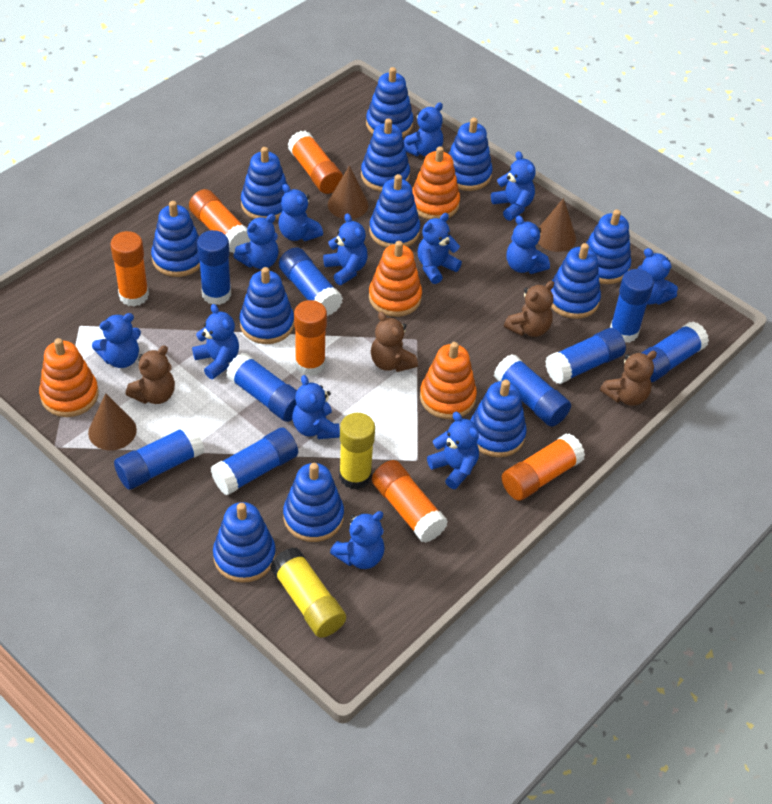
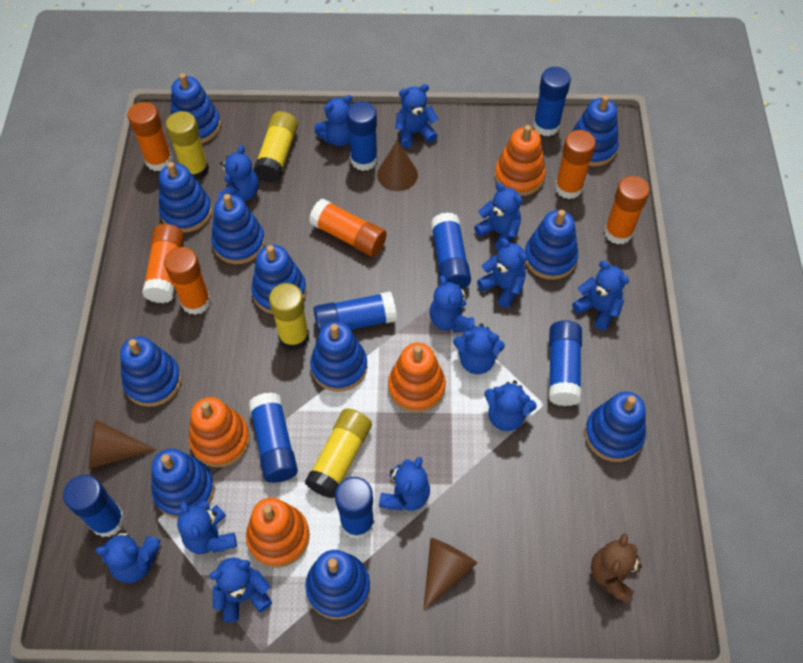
blue glue stick: [114,424,204,490] [197,230,231,305] [211,428,298,496] [226,353,297,422] [279,247,343,316] [494,354,571,427] [545,328,626,384] [610,269,654,343] [641,321,709,382] = 9 -> [63,475,125,537] [248,392,298,483] [313,291,397,334] [335,477,375,539] [347,101,378,171] [431,212,471,289] [533,67,571,136] [549,320,582,406] = 8
blue stacking toy: [151,201,200,277] [213,502,276,583] [240,267,294,344] [241,147,288,220] [283,463,344,542] [361,118,410,192] [366,67,414,137] [369,174,420,248] [448,118,493,191] [470,380,527,457] [551,243,601,319] [586,209,631,284] = 12 -> [120,336,182,407] [151,449,215,519] [159,162,212,233] [171,73,221,144] [211,194,265,264] [251,245,307,314] [305,550,370,620] [310,321,368,392] [525,210,578,280] [572,95,619,166] [585,392,646,462] = 11
brown teddy bear: [126,345,175,404] [371,312,418,372] [504,281,554,337] [600,351,657,406] = 4 -> [591,533,642,604] = 1
yellow glue stick: [270,547,346,638] [339,413,375,489] = 2 -> [166,111,209,180] [253,111,298,183] [269,283,309,350] [305,408,372,498] = 4

